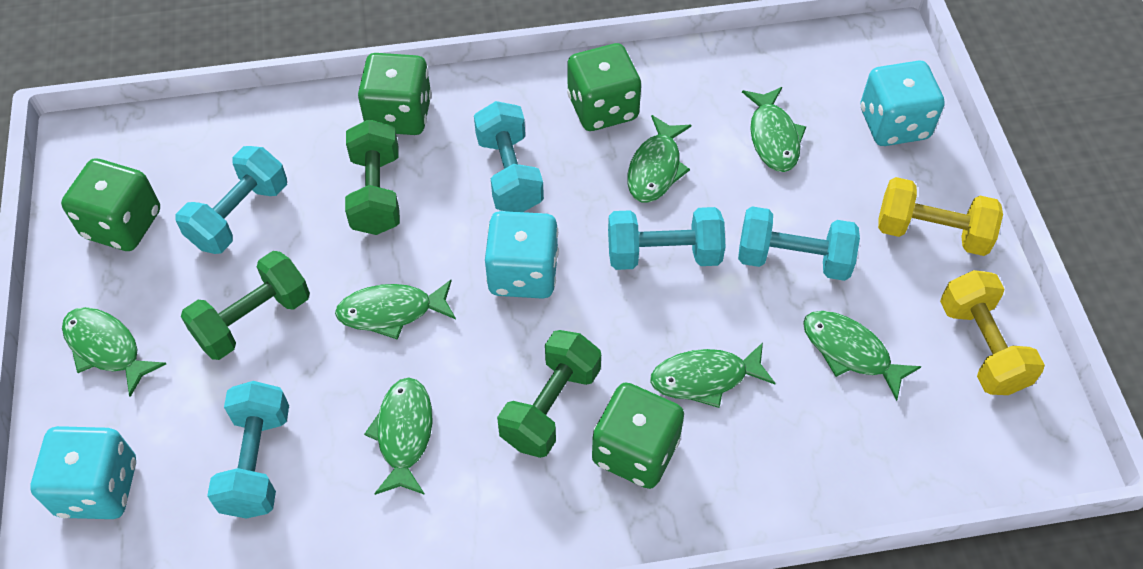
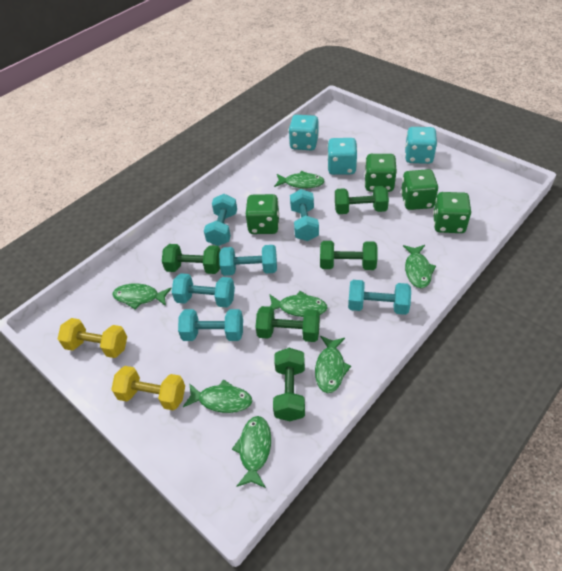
green dumbbell: [181,251,310,360] [345,119,400,235] [497,330,601,458] = 3 -> [162,244,220,274] [255,306,320,342] [273,348,305,421] [320,241,378,270] [335,186,389,214] = 5
turquoise dumbbell: [176,146,287,254] [207,381,289,519] [474,101,544,212] [608,207,726,270] [738,206,860,281] = 5 -> [172,273,235,307] [178,309,243,341] [204,194,237,246] [219,245,277,276] [290,189,319,241] [348,280,411,315] = 6

